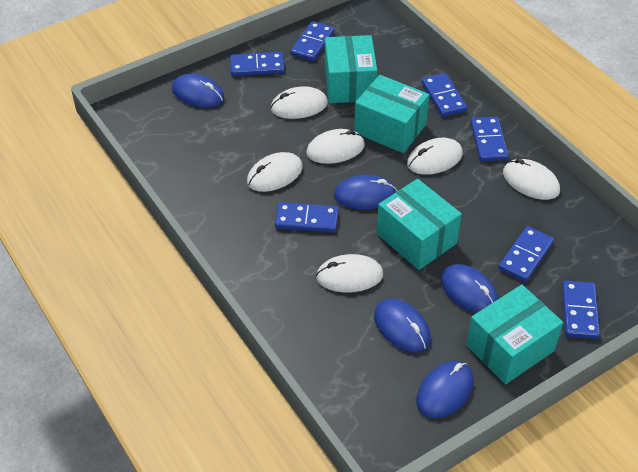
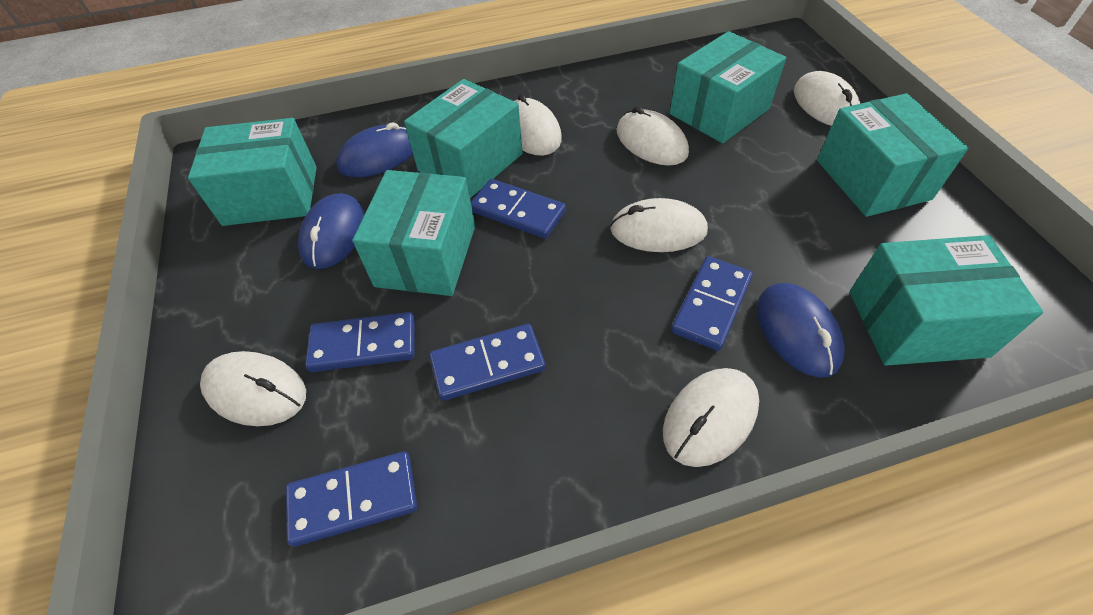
blue domino: [230,52,285,76] [275,202,339,233] [291,21,335,61] [421,73,467,117] [470,117,509,161] [498,226,554,282] [562,281,600,339] = 7 -> [286,452,417,547] [305,312,415,372] [429,324,546,401] [471,179,566,239] [671,256,753,351] = 5
blue mouse: [172,74,224,108] [334,175,397,210] [374,299,431,352] [416,361,474,418] [441,264,498,313] = 5 -> [298,193,364,269] [336,122,413,178] [757,283,845,378] = 3
turquoise box: [325,35,377,103] [354,75,429,153] [377,179,462,270] [466,284,563,384] = 4 -> [188,118,317,226] [352,170,475,296] [404,79,523,198] [670,31,786,143] [817,93,969,217] [849,235,1043,366] = 6

